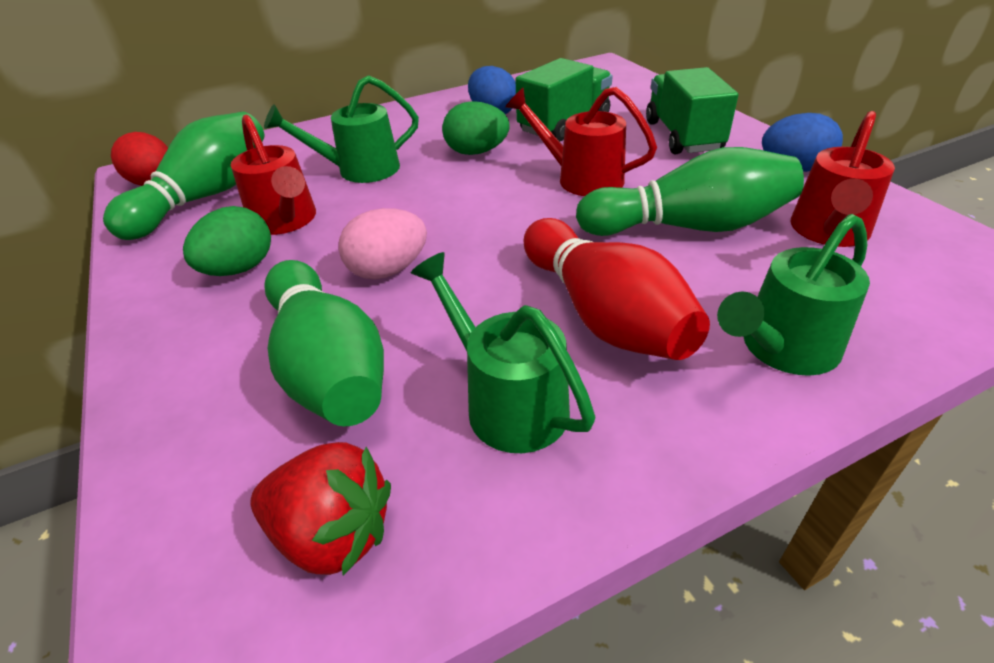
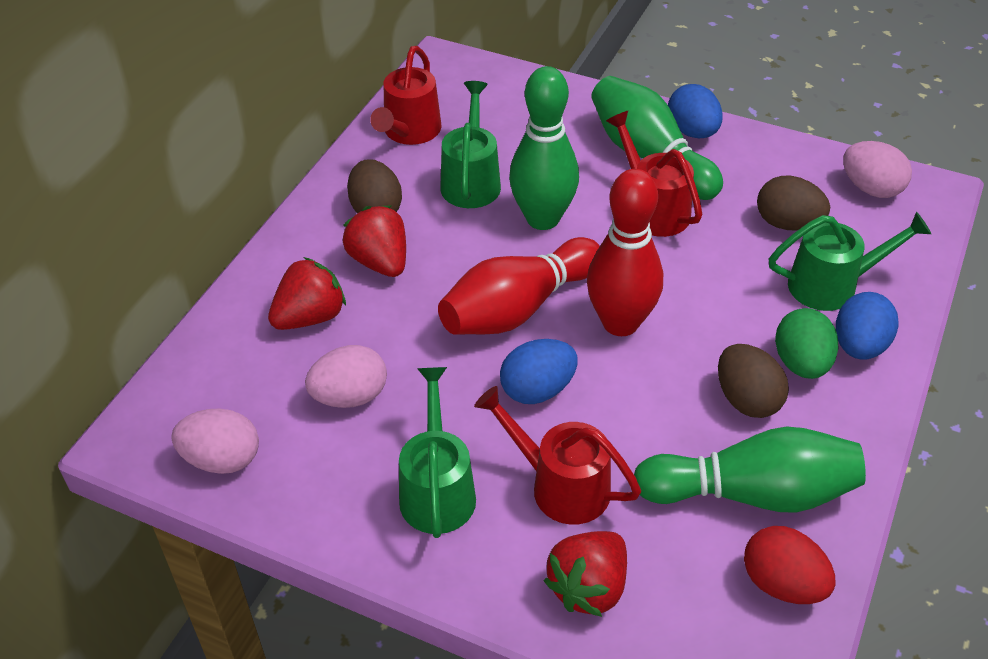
blue egg: [468,66,516,114] [762,113,843,172] = 2 -> [500,339,578,404] [668,84,723,138] [836,292,899,360] = 3
brown egg: none = 0 -> [347,159,402,213] [718,344,789,418] [757,176,830,231] = 3
green egg: [183,206,271,276] [442,101,510,155] = 2 -> [775,308,838,379] = 1
green truck: [515,58,613,142] [646,67,738,154] = 2 -> none = 0
pink egg: [338,208,427,279] = 1 -> [171,409,259,474] [305,345,387,408] [843,141,912,198] = 3
red bowling pin: [524,218,710,360] = 1 -> [438,237,600,335] [587,169,663,336] = 2
red strawberry: [250,442,391,576] = 1 -> [268,257,346,330] [343,206,406,277] [544,531,627,617] = 3

